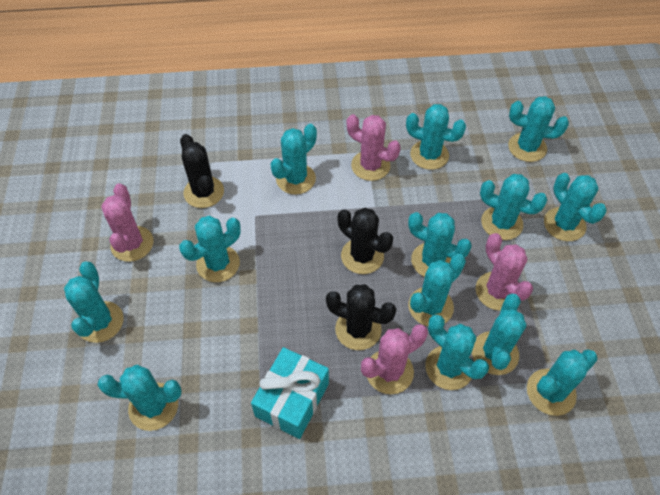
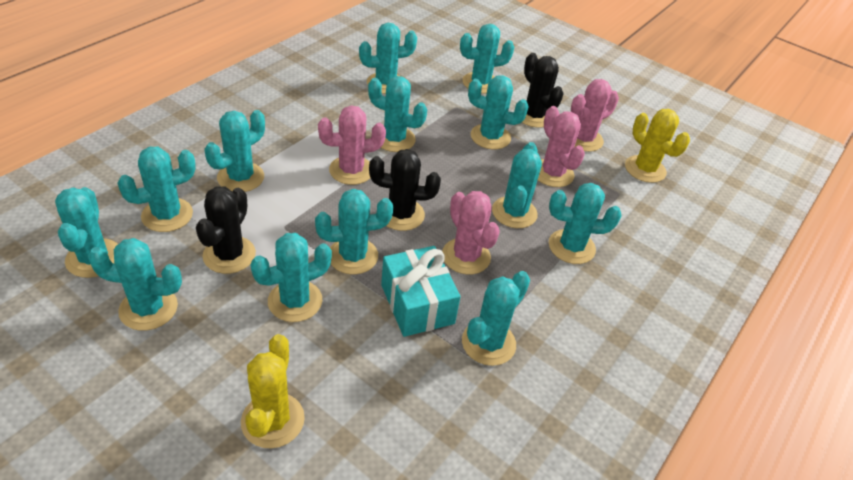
yellow cactus: none = 0 -> [241,334,305,448] [625,109,690,183] = 2

